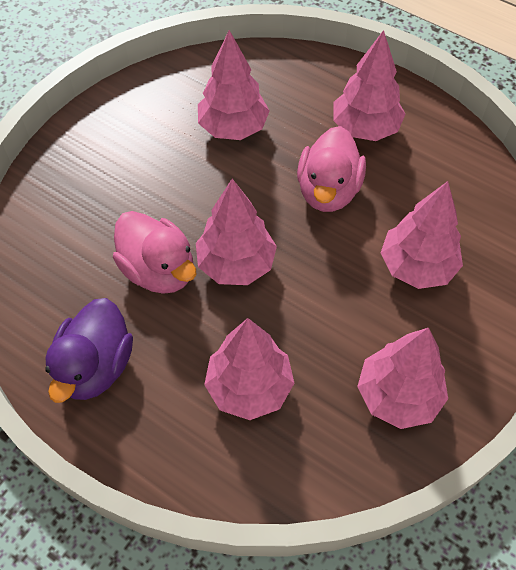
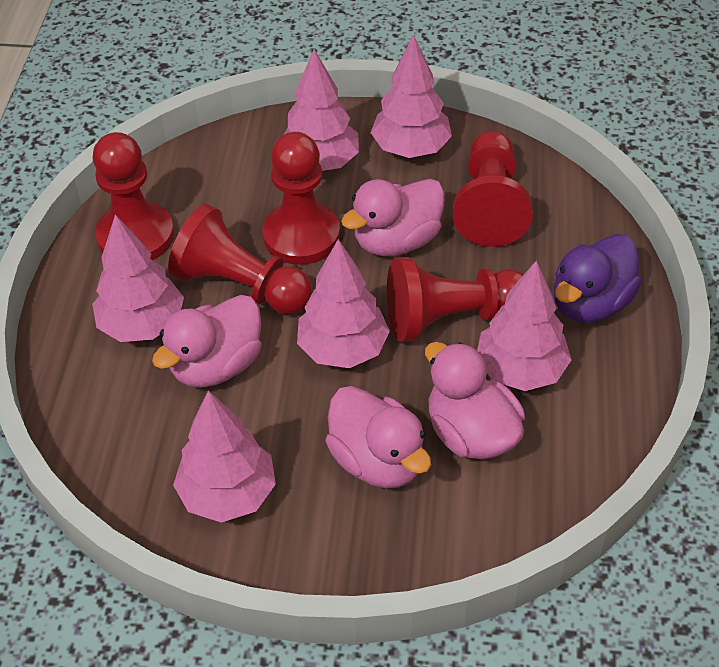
pink duck: [113,211,196,294] [297,126,366,212] = 2 -> [152,295,262,387] [325,386,431,488] [341,179,445,256] [425,342,525,459] = 4
red pawn: none = 0 -> [93,132,174,260] [168,204,312,314] [262,132,340,265] [387,257,524,342] [453,131,533,247] = 5

